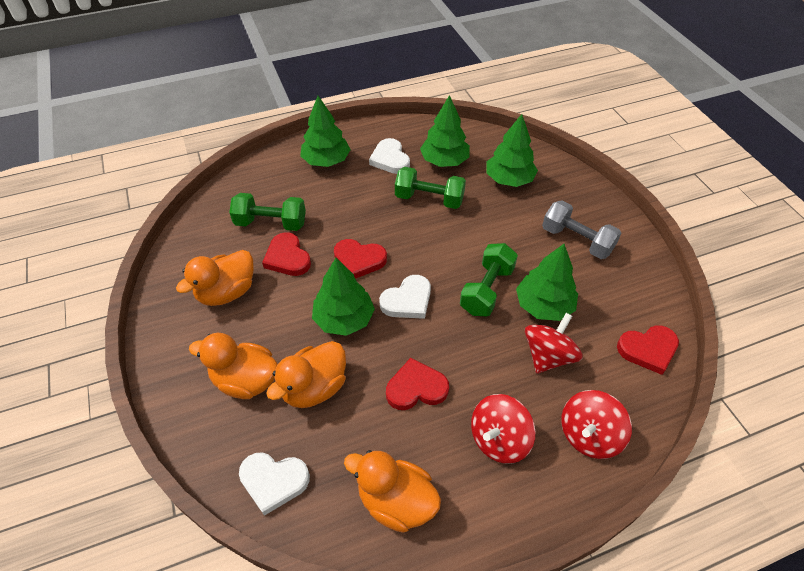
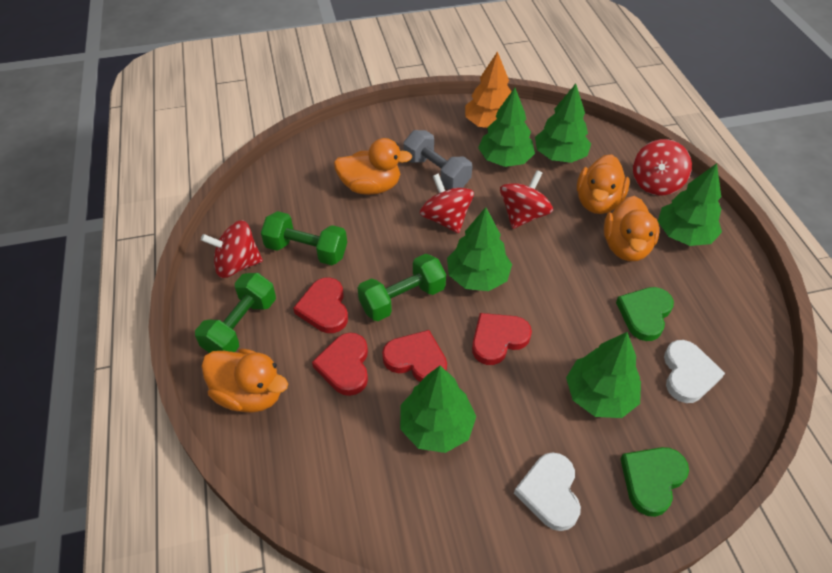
green heart: none = 0 -> [616,287,674,341] [620,447,689,517] = 2
green tree: [300,96,351,167] [312,258,375,336] [420,95,470,167] [486,114,538,187] [516,244,578,321] = 5 -> [400,366,476,453] [447,207,512,291] [478,88,535,167] [535,84,591,163] [566,332,641,418] [658,163,722,246] = 6
orange tree: none = 0 -> [465,51,512,128] = 1
red spinning top: [471,394,535,464] [525,313,583,374] [561,390,632,459] = 3 -> [201,220,263,278] [420,174,474,233] [500,170,553,229] [633,139,692,195] = 4
white heart: [239,452,310,516] [369,138,410,174] [379,275,431,319] = 3 -> [514,452,581,531] [664,340,725,403] = 2

